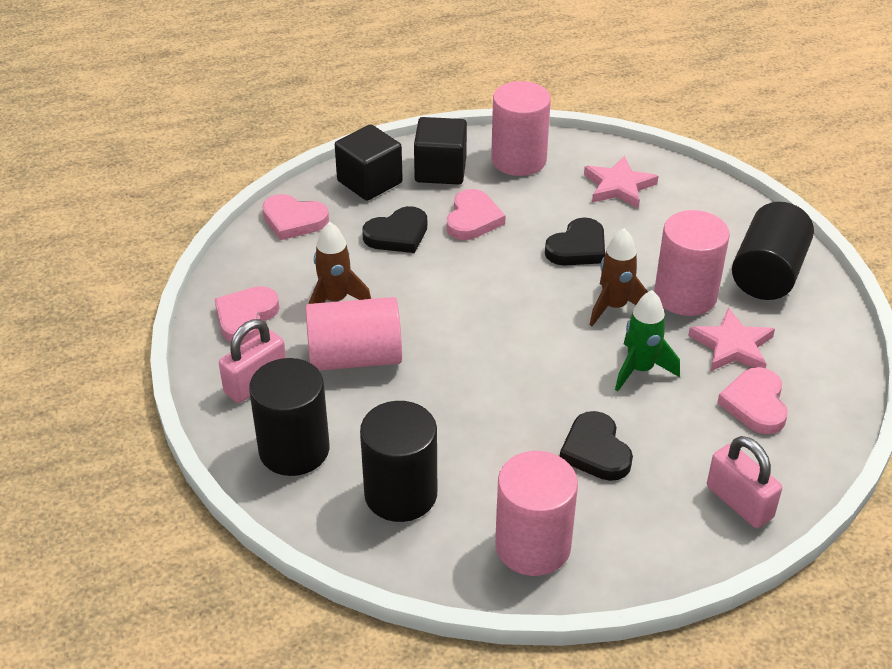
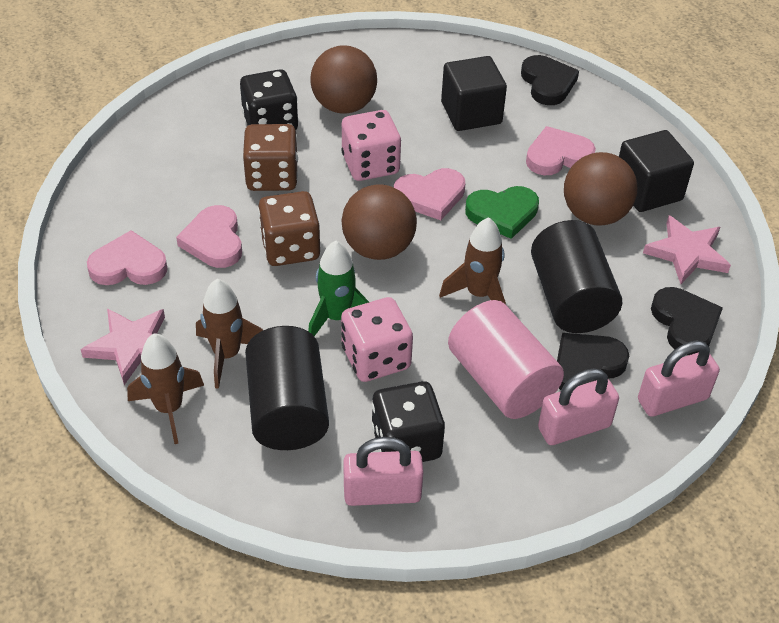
black cylinder: [249,358,330,476] [360,401,437,522] [732,202,814,300] = 3 -> [245,326,329,450] [531,220,622,333] = 2
black dice: none = 0 -> [240,69,298,130] [372,381,445,462] = 2
brown ball: none = 0 -> [310,45,377,114] [341,184,417,260] [564,152,637,226] = 3
brown dice: none = 0 -> [243,124,298,191] [258,191,320,266] = 2
brown rocket: [309,222,371,304] [590,228,648,326] = 2 -> [127,333,204,444] [196,279,263,389] [439,217,506,304] = 3
green heart: none = 0 -> [465,186,539,239] = 1
pink cylinder: [305,297,402,371] [491,81,551,176] [495,451,578,576] [654,210,730,316] = 4 -> [448,300,564,419] = 1
pink dice: none = 0 -> [341,110,401,181] [341,297,413,382] = 2
pink padlock: [219,319,286,403] [707,436,782,528] = 2 -> [343,437,424,506] [538,368,619,445] [638,341,720,417] = 3

